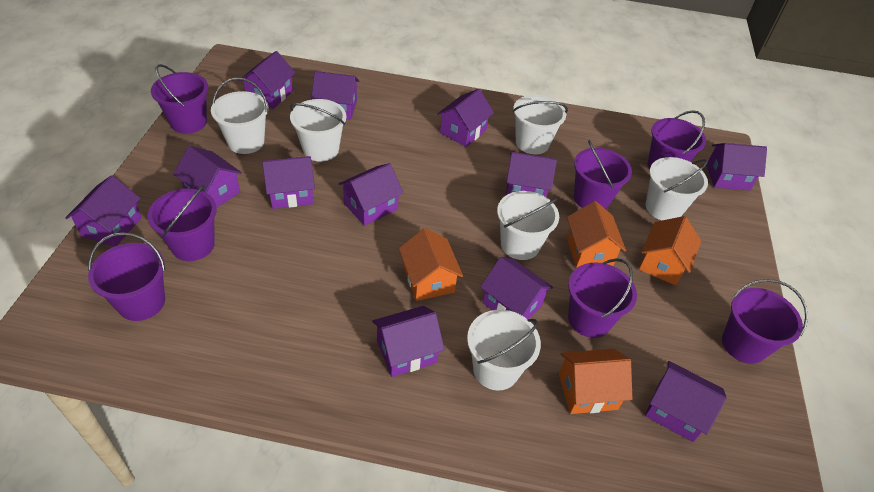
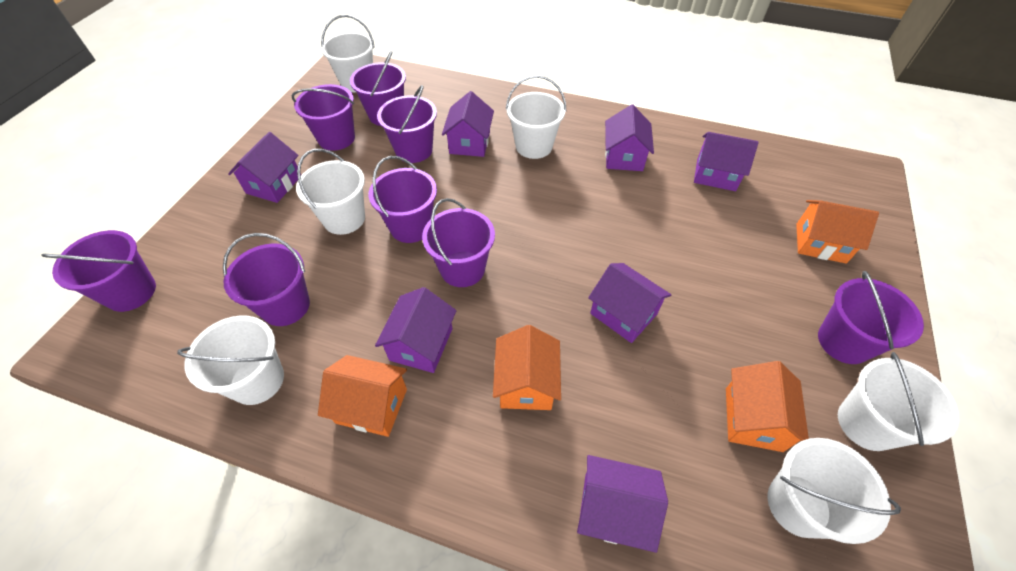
purple bucket: [88,232,165,321] [148,185,217,261] [151,64,208,134] [568,258,637,338] [574,140,632,209] [648,111,706,169] [722,279,808,364] = 7 -> [41,230,156,312] [223,233,310,326] [292,84,355,151] [350,51,406,126] [369,156,437,243] [377,85,437,163] [422,198,495,287] [818,271,924,364] = 8
purple house: [65,175,142,247] [173,146,242,207] [238,51,295,109] [262,156,315,209] [311,71,359,120] [338,163,404,226] [372,306,445,377] [437,89,494,147] [480,257,553,319] [506,152,557,197] [645,361,727,442] [706,143,767,190] = 12 -> [228,132,301,203] [375,287,456,373] [442,91,494,157] [577,455,668,553] [588,263,671,343] [605,104,654,171] [694,132,759,191] = 7

